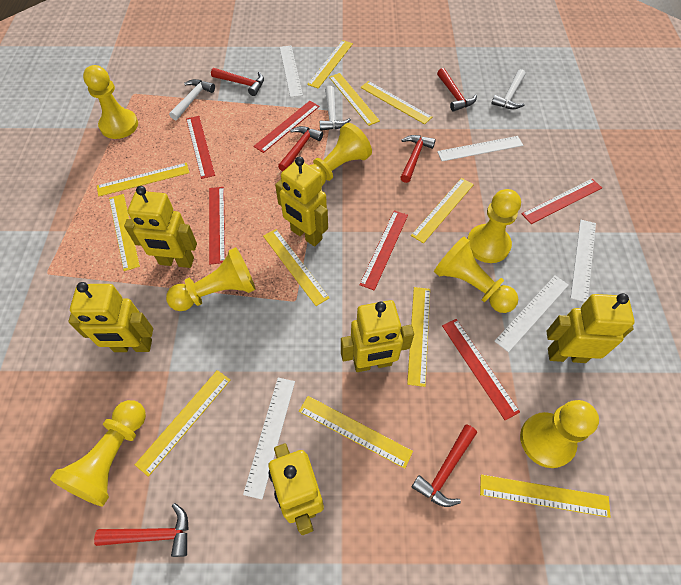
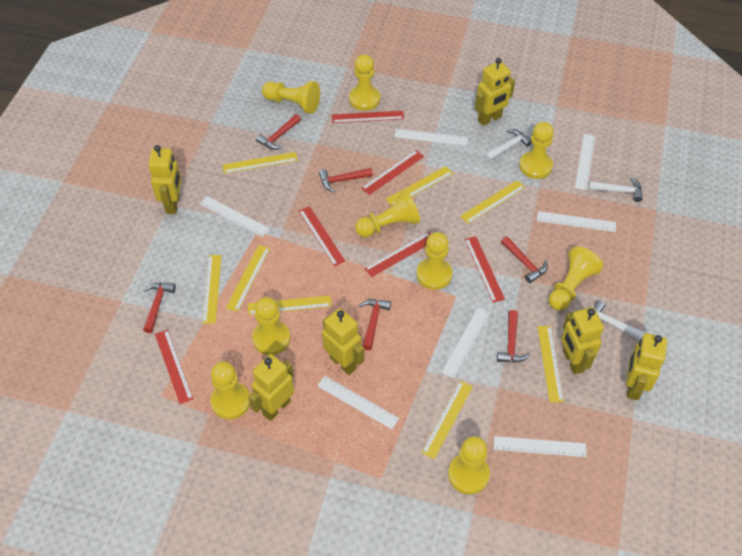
white ruler: [243,378,295,500] [280,46,303,97] [437,136,523,161] [495,275,569,352] [571,220,596,302] = 5 -> [200,196,269,237] [317,376,399,429] [394,128,468,146] [442,308,490,378] [494,436,587,457] [537,211,616,232] [575,134,595,190] = 7
yellow pawn: [50,400,146,506] [83,65,138,139] [166,247,256,311] [309,123,372,186] [434,237,518,313] [467,189,521,263] [520,400,599,468] = 7 -> [210,361,250,420] [252,297,290,355] [262,81,320,114] [349,54,380,111] [355,190,420,238] [416,232,453,290] [448,436,490,494] [519,122,554,179] [549,246,603,311] = 9
yellow ruler: [97,163,190,196] [109,194,140,271] [135,370,230,477] [263,229,329,306] [299,396,413,469] [307,40,353,89] [329,73,380,126] [360,81,432,124] [407,287,430,387] [411,178,474,243] [480,474,611,518] = 11 -> [202,255,222,324] [223,152,298,174] [226,245,270,312] [248,295,332,315] [385,166,453,206] [421,381,473,459] [460,180,525,224] [538,326,564,402] = 8

